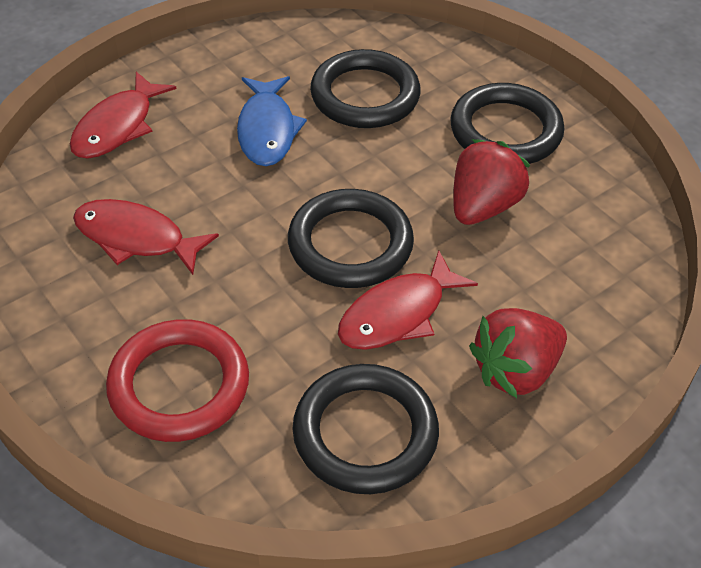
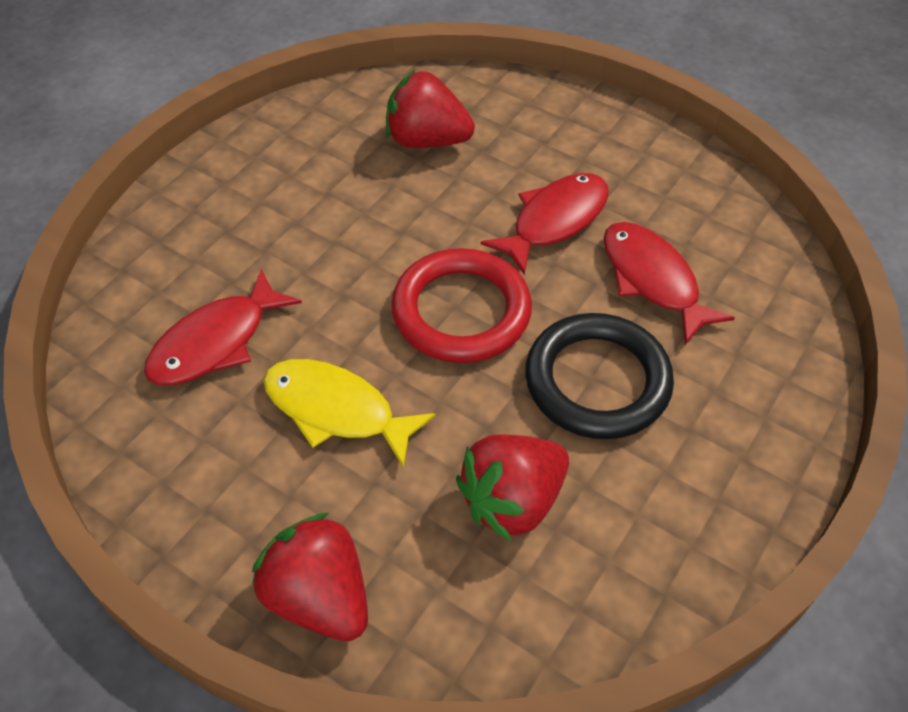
black ring: [288,189,414,288] [293,364,439,494] [310,49,420,128] [450,83,564,164] = 4 -> [525,313,674,439] = 1
blue fish: [237,76,307,166] = 1 -> none = 0
red strawberry: [453,139,530,225] [469,308,567,398] = 2 -> [252,513,368,641] [386,70,475,148] [456,435,569,541] = 3
yellow fish: none = 0 -> [263,359,436,468] = 1

